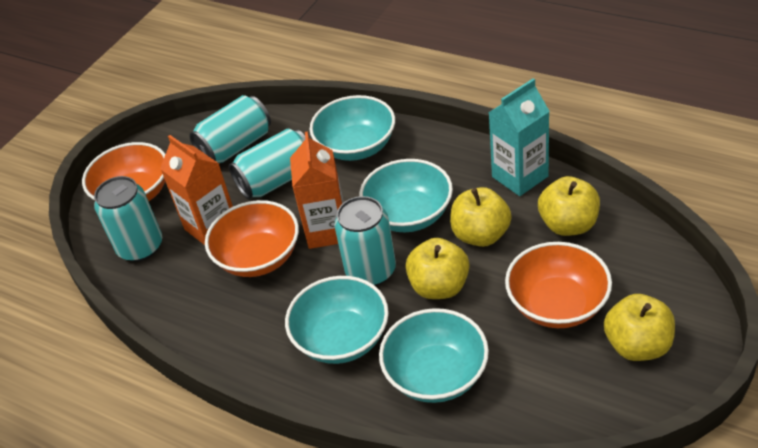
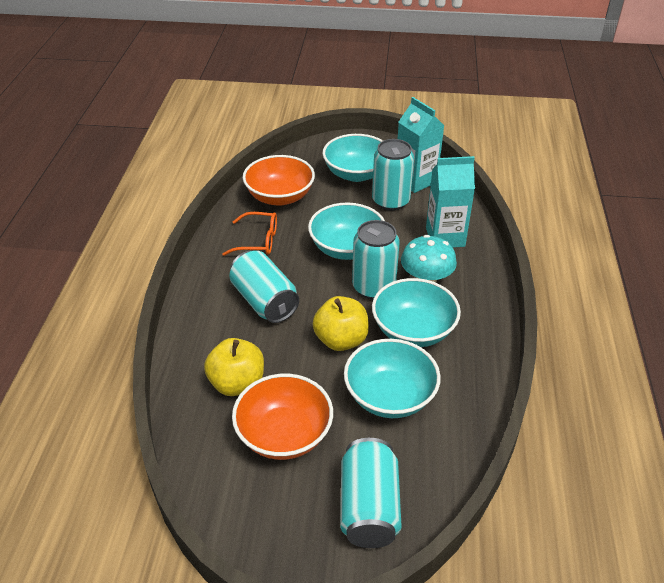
orange bowl: [82,142,166,202] [205,200,299,277] [505,242,612,328] = 3 -> [232,374,333,460] [243,155,315,206] = 2
orange carton: [160,135,233,245] [290,132,344,249] = 2 -> none = 0
orange glasses: none = 0 -> [222,212,277,256] = 1
turquoise carton: [489,78,550,196] = 1 -> [398,97,444,193] [426,156,475,248] = 2
turquoise mushroom: none = 0 -> [401,235,457,283] = 1
yellow apple: [406,238,470,299] [450,187,512,247] [538,176,600,236] [604,294,675,361] = 4 -> [204,338,264,396] [313,296,369,351] = 2

